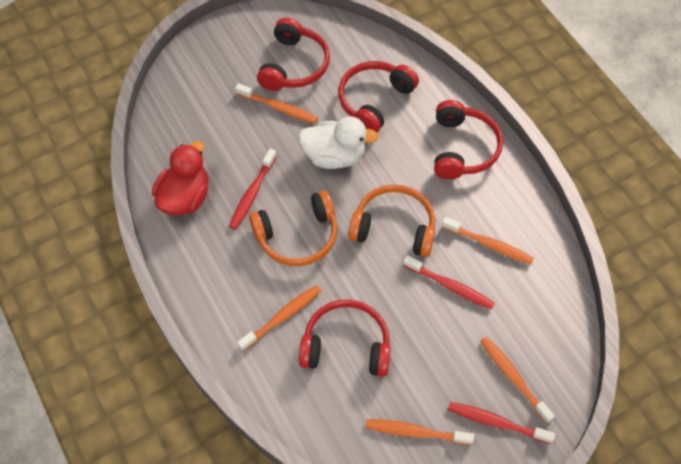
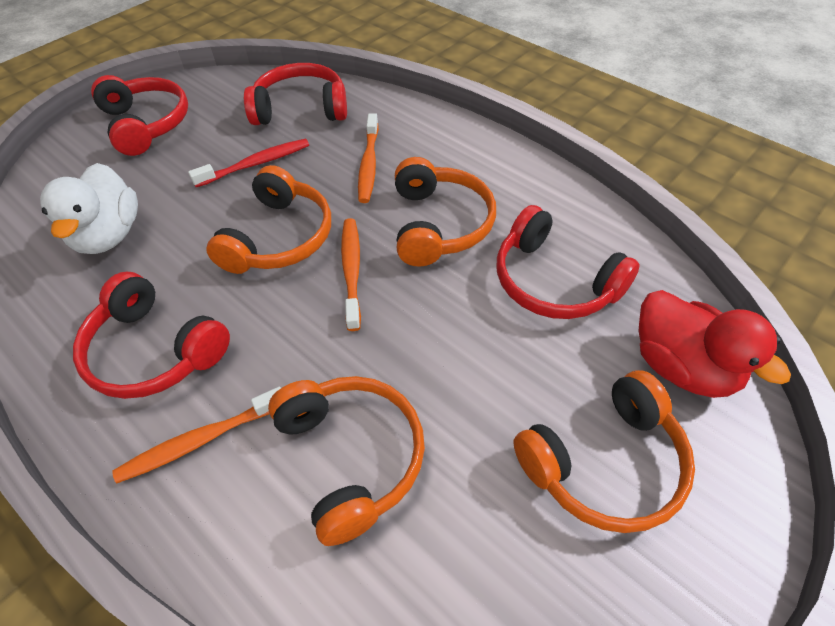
orange headphones: [249,190,337,266] [349,184,435,257] = 2 -> [206,165,331,274] [268,376,425,546] [395,157,496,267] [513,370,695,533] = 4
orange toothbrush: [235,83,318,124] [237,285,321,351] [366,419,474,445] [442,217,534,265] [480,337,555,423] = 5 -> [112,387,281,484] [341,218,361,331] [358,113,379,203] = 3
red toothbrush: [229,149,277,230] [403,255,495,310] [448,402,555,444] = 3 -> [188,139,309,187] = 1

